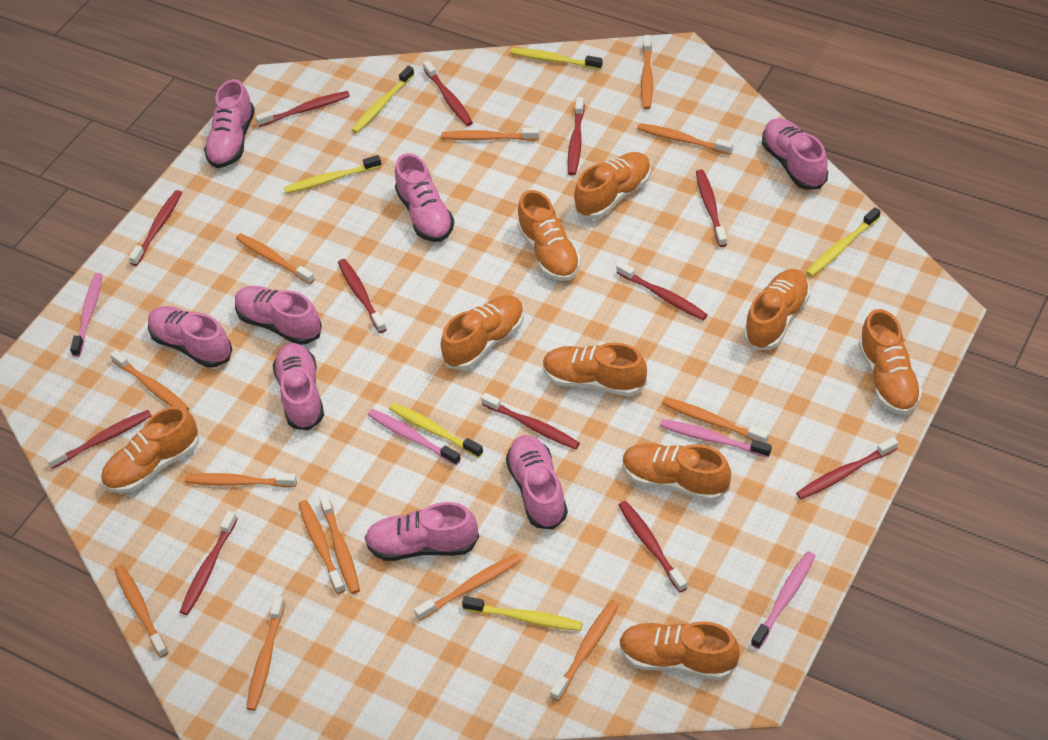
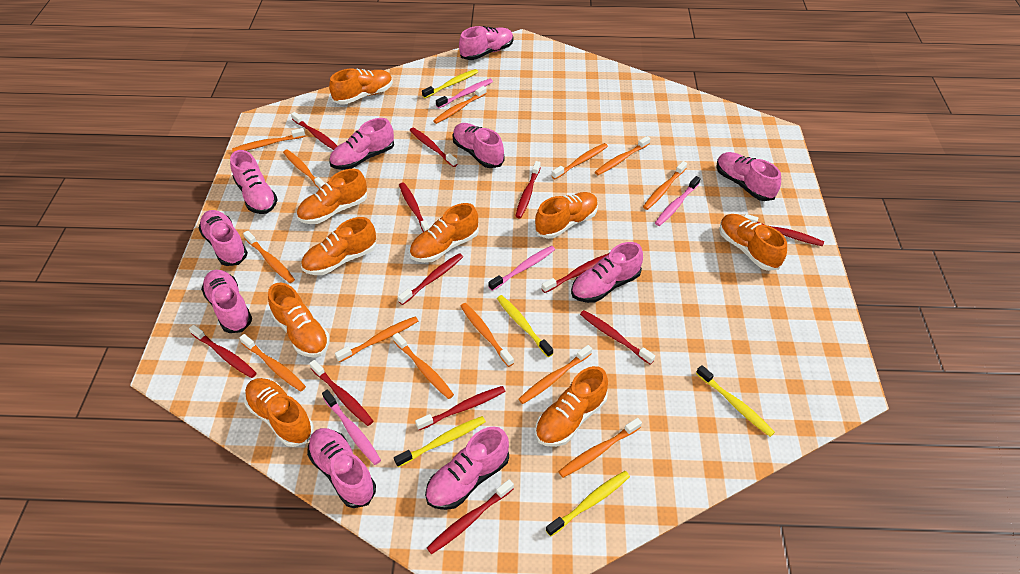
pink shoe: [148,306,232,368] [204,79,255,168] [235,286,322,345] [273,343,324,430] [364,502,479,561] [395,153,454,242] [506,435,568,529] [762,118,828,190] = 8 -> [198,210,248,266] [201,270,252,333] [230,150,278,214] [307,428,376,508] [329,118,394,170] [425,426,509,510] [453,123,505,168] [459,26,513,60] [571,242,643,303] [716,152,781,201] = 10
yellow toothbrush: [284,155,381,194] [351,66,415,133] [389,403,483,458] [462,596,583,631] [510,48,603,70] [806,207,881,277] = 6 -> [394,416,486,467] [422,69,478,98] [497,295,553,357] [546,471,630,537] [696,365,775,437] = 5

